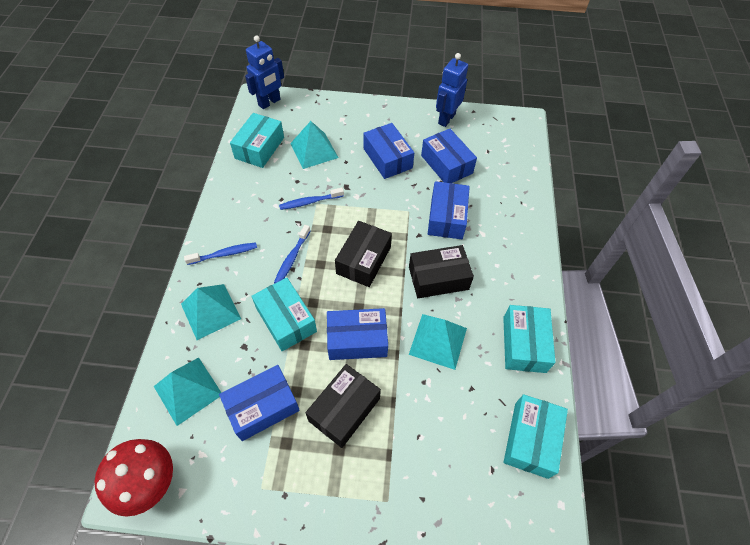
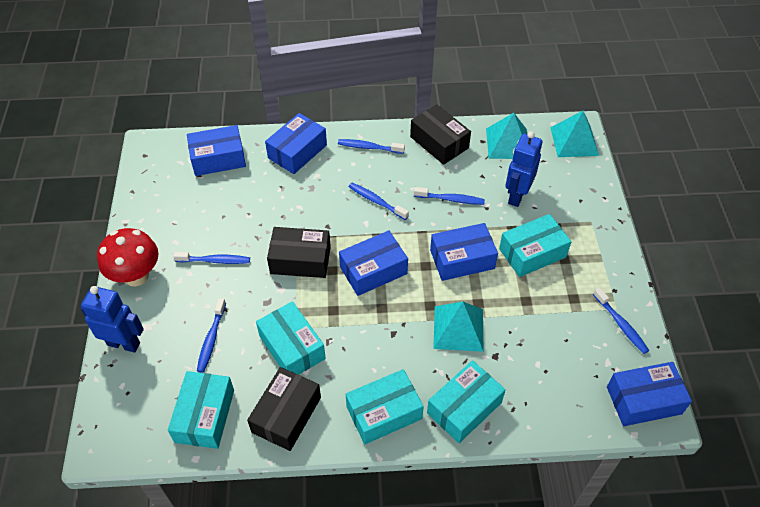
blue toothbrush: [184,242,257,265] [274,225,310,283] [279,188,344,210] = 3 -> [173,252,250,264] [197,298,226,373] [338,139,405,154] [349,183,409,220] [414,187,485,205] [593,287,649,354] = 6
turquoise box: [230,113,284,168] [251,278,317,351] [503,305,555,373] [504,394,568,479] = 4 -> [168,371,234,449] [256,301,326,374] [346,369,424,444] [427,360,506,443] [499,214,571,277] = 5
turquoise pyramid: [154,357,222,426] [181,284,241,340] [290,121,339,169] [409,314,467,370] = 4 -> [433,302,484,352] [486,113,527,159] [550,111,599,157] = 3

